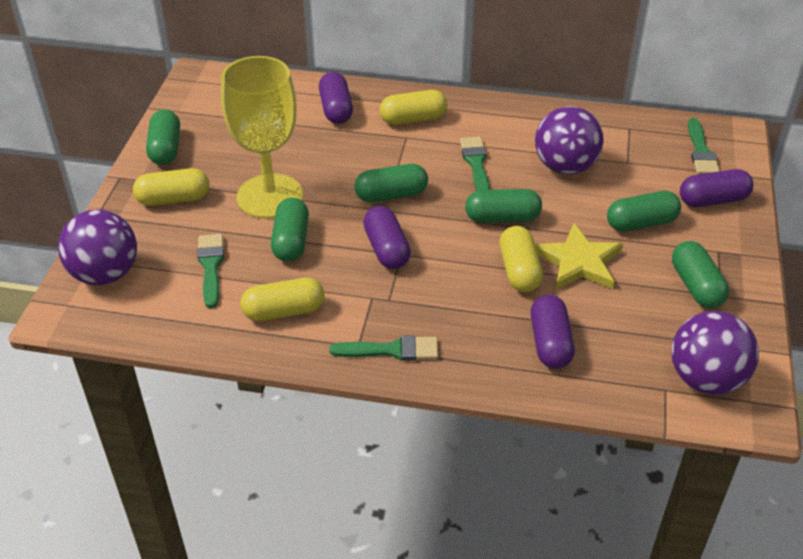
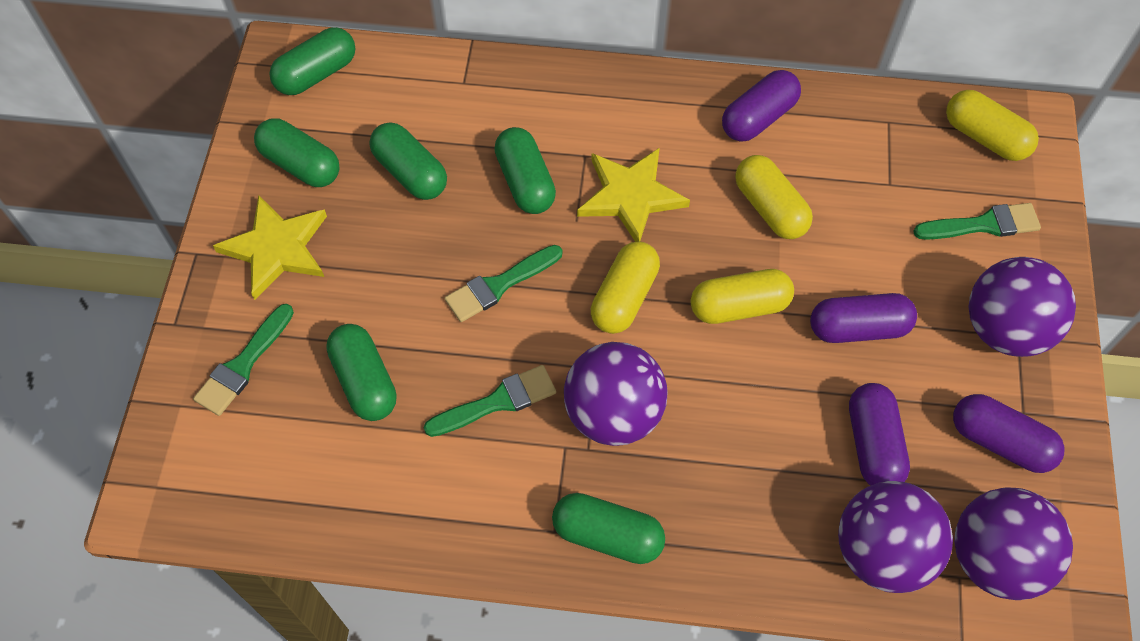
purple ball: [58,210,137,285] [535,106,604,175] [671,311,759,395] = 3 -> [564,342,668,446] [838,481,953,593] [954,487,1073,600] [969,257,1076,357] = 4
yellow goblet: [221,56,303,219] = 1 -> none = 0
yellow star: [535,223,623,289] = 1 -> [213,195,327,300] [577,148,690,242] = 2

